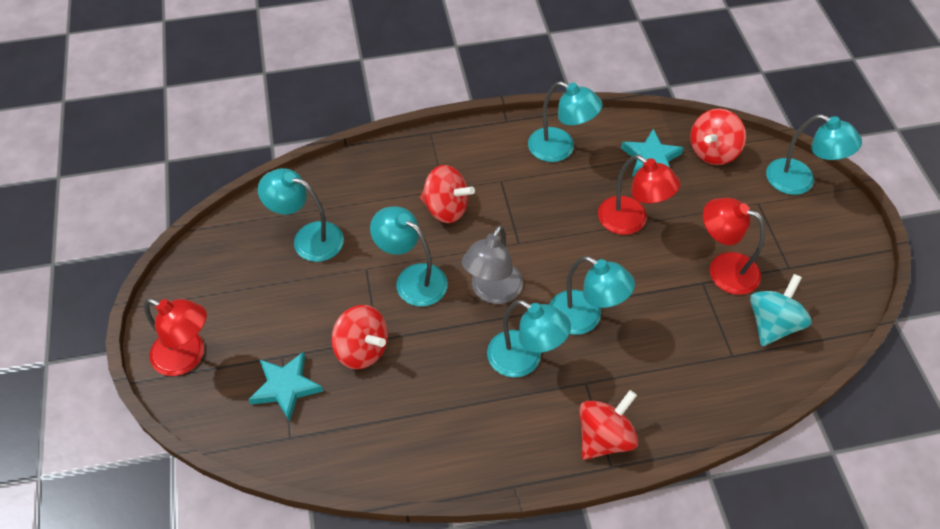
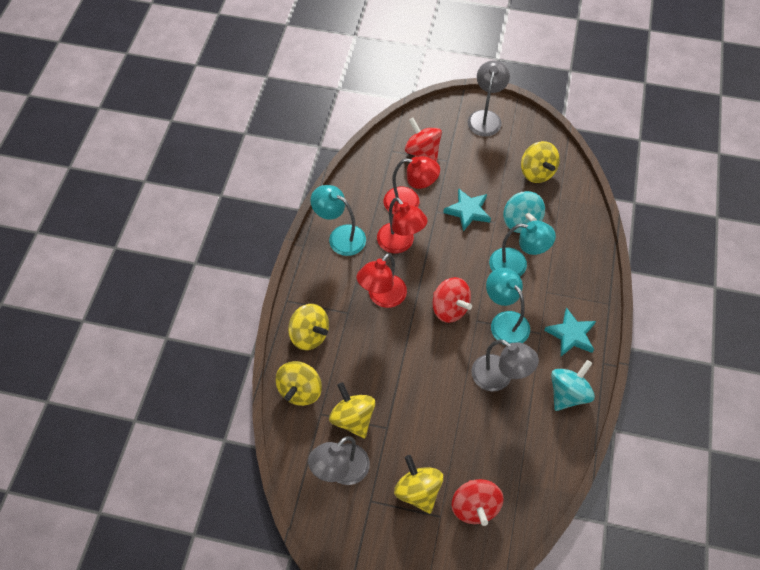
grey lamp: [462,225,523,304] = 1 -> [308,436,370,485] [468,61,510,136] [471,339,539,391] = 3
red spinning top: [331,305,388,369] [420,165,475,223] [579,390,638,460] [690,109,746,165] = 4 -> [405,118,442,162] [432,277,472,323] [451,479,504,526] = 3
turquoise lamp: [258,168,344,262] [370,207,448,306] [487,300,571,378] [528,81,603,162] [550,256,635,335] [766,114,862,195] = 6 -> [311,185,366,256] [486,268,530,345] [489,221,556,276] = 3
turquoise spinning top: [750,274,812,346] = 1 -> [504,191,545,233] [551,360,595,411] = 2
yellow spinning top: none = 0 -> [276,361,322,406] [288,304,329,350] [329,382,375,438] [394,455,443,514] [521,141,560,183] = 5

